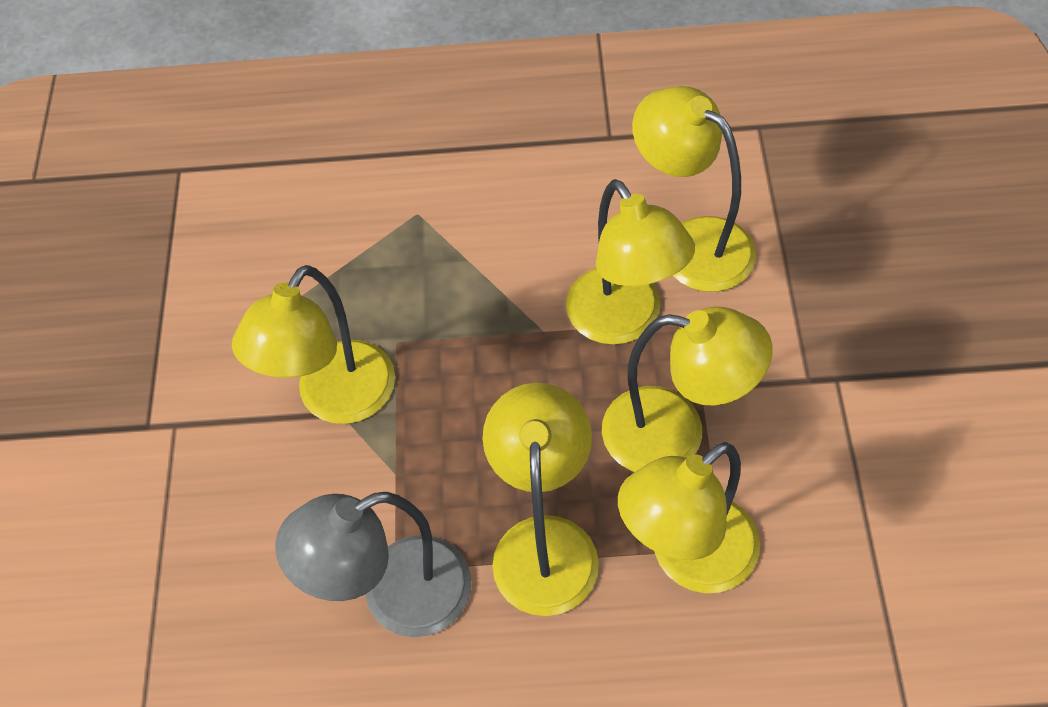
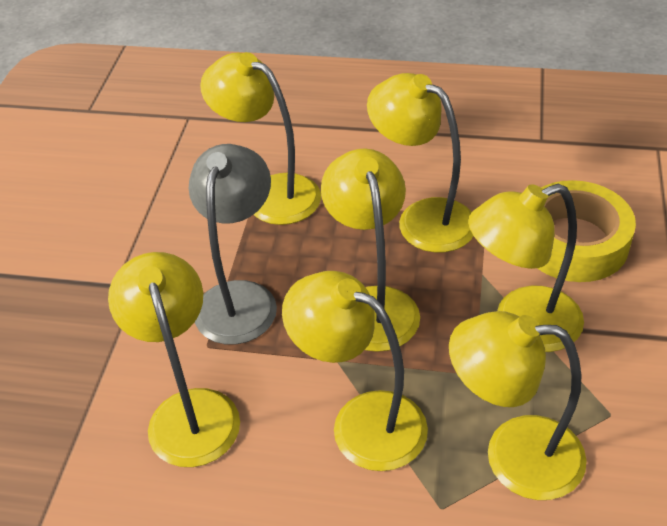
yellow lamp: [232,265,395,424] [483,383,599,616] [566,179,695,345] [602,307,773,472] [618,442,760,593] [632,86,756,292] = 6 -> [108,252,240,467] [200,52,321,225] [282,271,428,471] [321,148,420,352] [367,73,473,253] [449,311,587,500] [468,184,584,352] = 7
yellow tape: none = 0 -> [537,180,636,282] = 1

